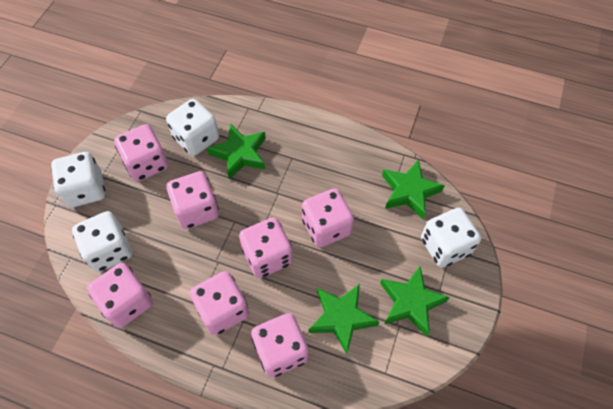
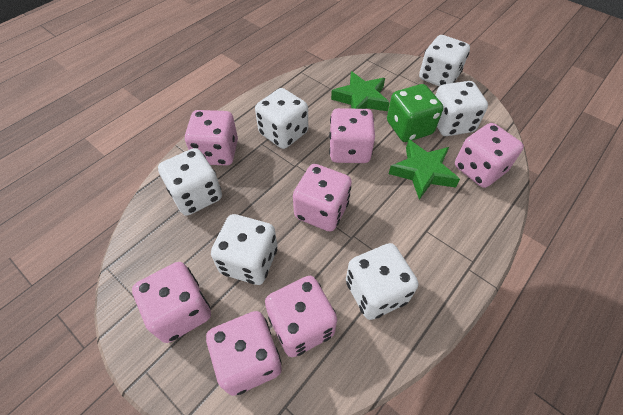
green dice: none = 0 -> [387,84,443,142] = 1
green star: [207,123,266,180] [309,284,379,354] [380,266,450,336] [382,159,445,219] = 4 -> [331,71,390,111] [389,140,460,200] = 2
white dice: [51,152,105,207] [72,211,132,272] [166,99,219,156] [421,208,481,268] = 4 -> [158,148,222,216] [211,214,277,285] [255,88,308,149] [346,243,418,320] [419,35,470,86] [435,81,488,136] = 6

